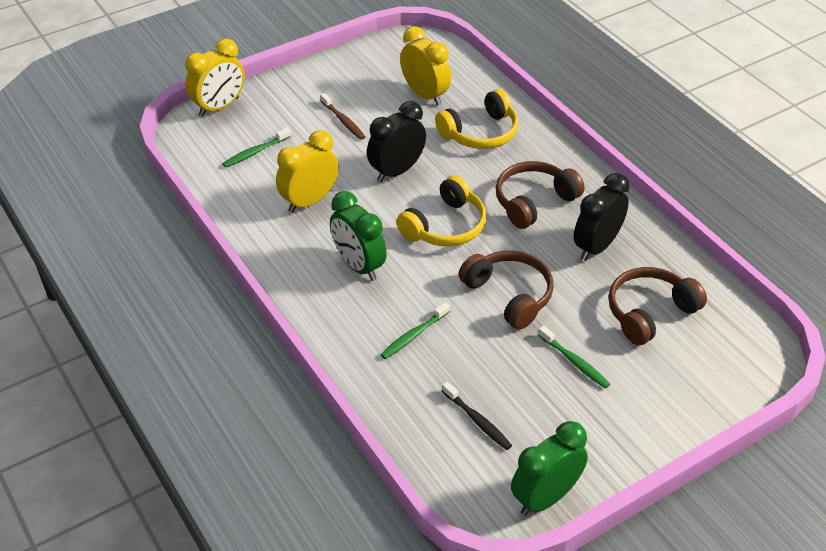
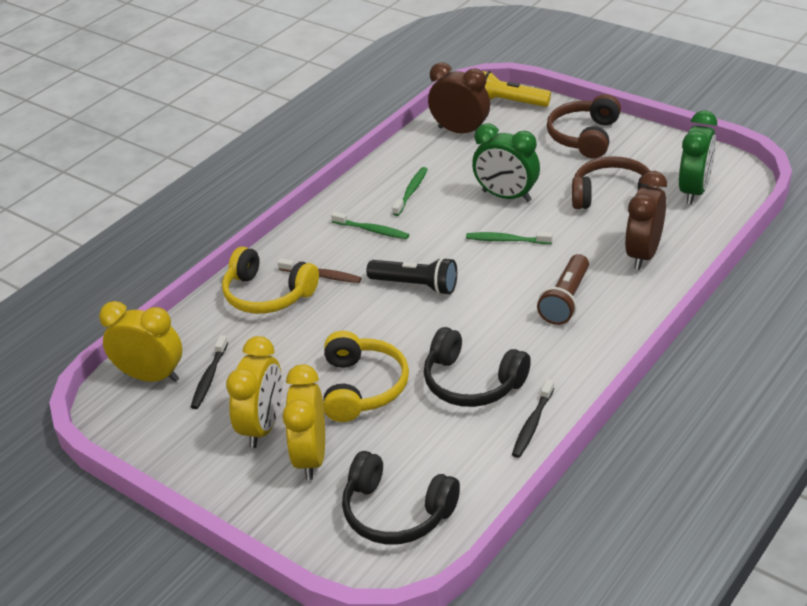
black clock: [367,101,426,182] [574,173,630,261] = 2 -> none = 0
black flashlight: none = 0 -> [366,257,457,295] = 1
black headphones: none = 0 -> [342,451,460,545] [424,327,531,407] = 2
black toothbrush: [442,382,512,450] = 1 -> [191,335,228,409] [512,379,554,458] = 2
brown clock: none = 0 -> [428,63,490,134] [625,171,667,270] = 2
brown flashlight: none = 0 -> [537,254,589,325] = 1
brown headphones: [459,251,554,330] [496,161,585,229] [608,267,707,345] = 3 -> [547,94,621,159] [572,156,659,209] = 2
yellow flashlight: none = 0 -> [482,71,551,107] = 1

